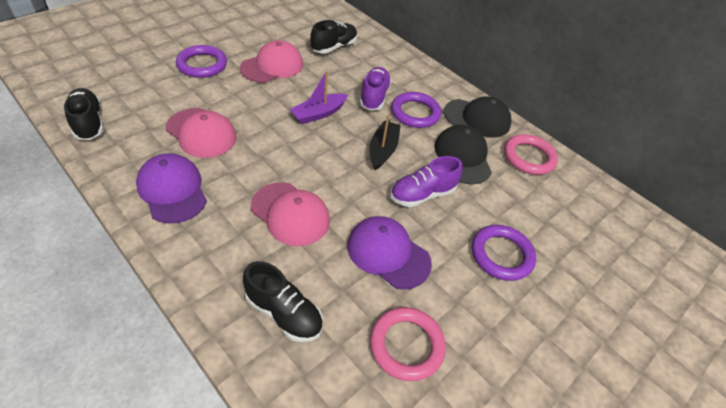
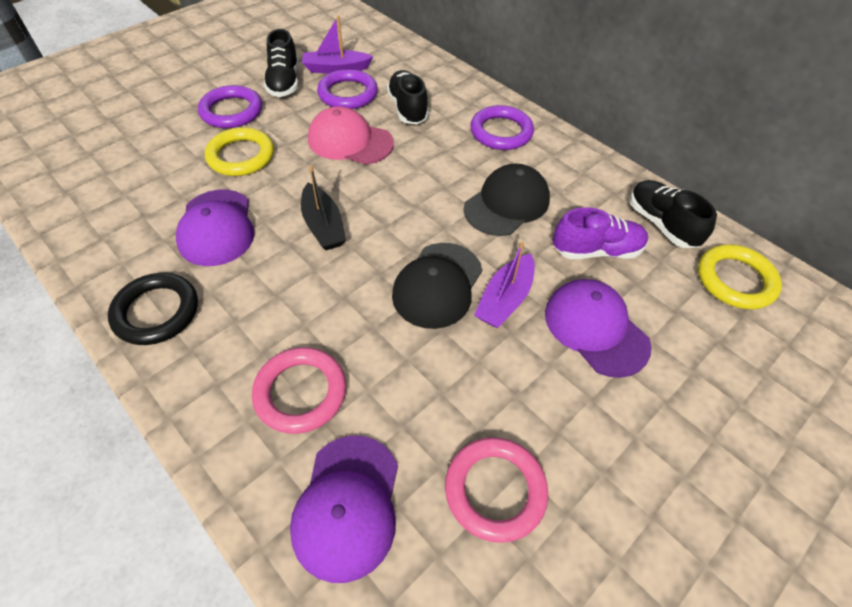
black ring: none = 0 -> [108,273,198,345] = 1
pink cap: [166,108,237,158] [240,40,303,83] [251,182,330,246] = 3 -> [308,106,394,164] = 1
purple boat: [289,71,348,124] = 1 -> [302,15,374,73] [474,242,535,328] = 2
purple cap: [136,153,207,223] [347,216,432,290] = 2 -> [176,190,255,266] [290,436,398,583] [545,279,651,378] = 3
purple shoe: [359,67,392,110] [390,156,462,207] = 2 -> [553,207,648,259] = 1
yellow ring: none = 0 -> [205,127,274,176] [698,244,782,309] = 2

